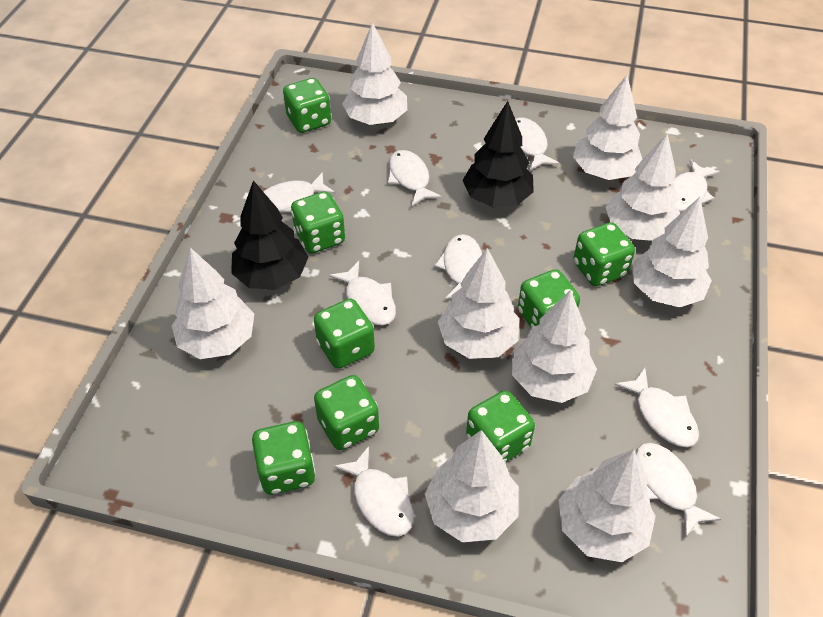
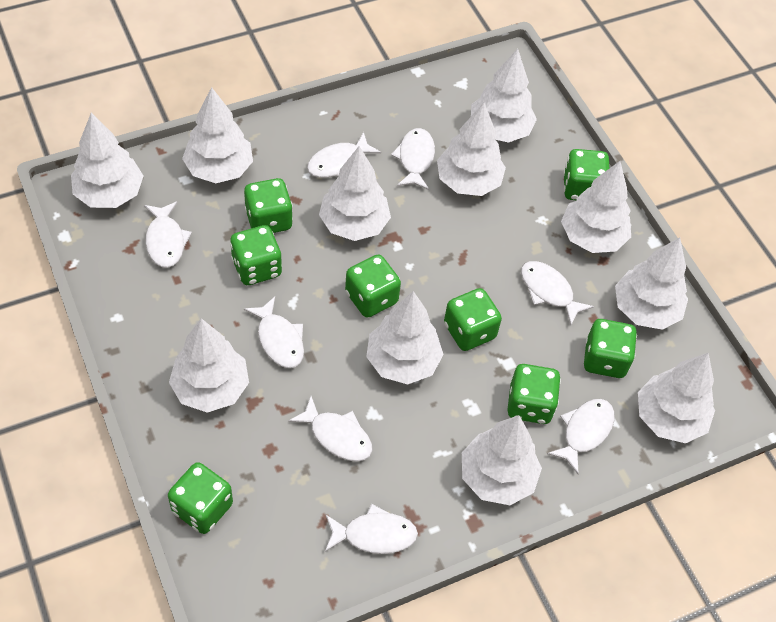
black tree: [231,180,308,290] [462,101,534,207] = 2 -> none = 0
white fish: [263,172,335,212] [329,261,396,325] [334,446,414,537] [388,150,442,207] [434,234,482,300] [515,118,559,170] [615,368,699,447] [636,443,721,538] [672,159,720,211] = 9 -> [144,201,192,268] [244,297,304,368] [288,396,373,462] [307,132,381,178] [325,504,418,554] [391,128,435,190] [521,261,594,325] [547,399,615,474] = 8
white tree: [172,248,254,359] [342,22,407,125] [425,430,519,542] [438,248,519,359] [512,290,597,403] [559,449,655,562] [573,75,643,180] [606,133,680,241] [633,197,712,307] = 9 -> [71,113,143,208] [169,318,249,413] [182,87,253,183] [319,146,391,241] [366,291,444,384] [437,103,506,196] [462,415,542,505] [471,48,537,143] [561,161,631,253] [615,237,688,330] [638,353,715,443] = 11

